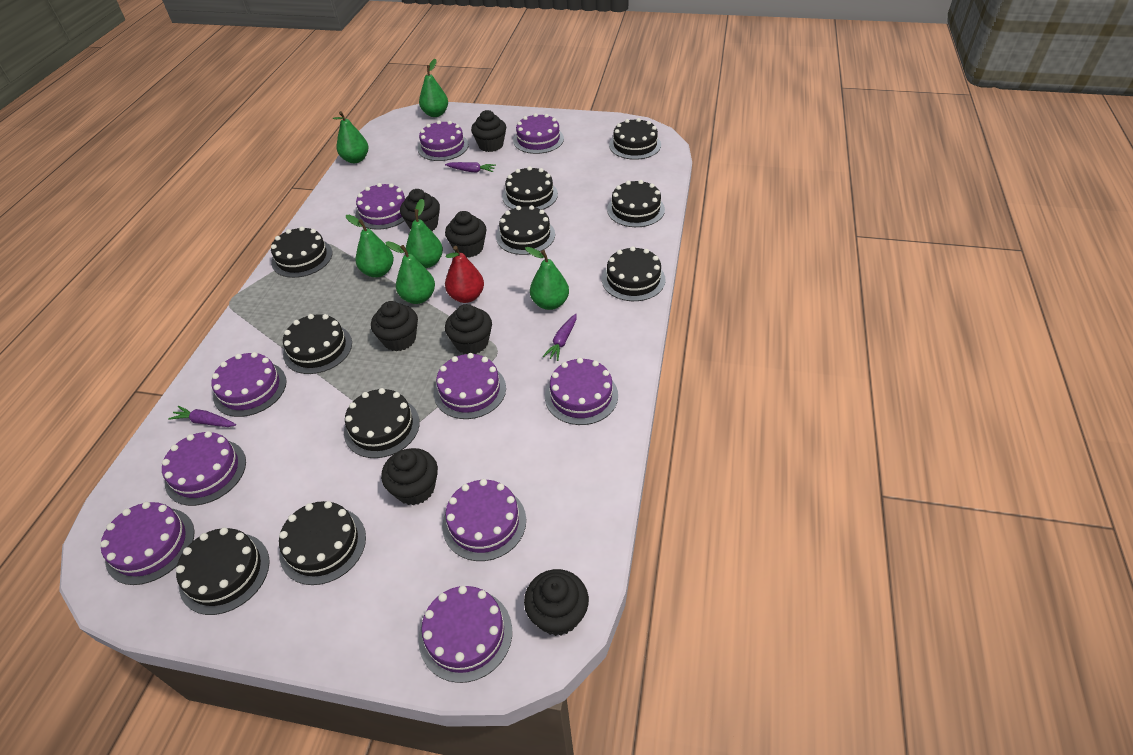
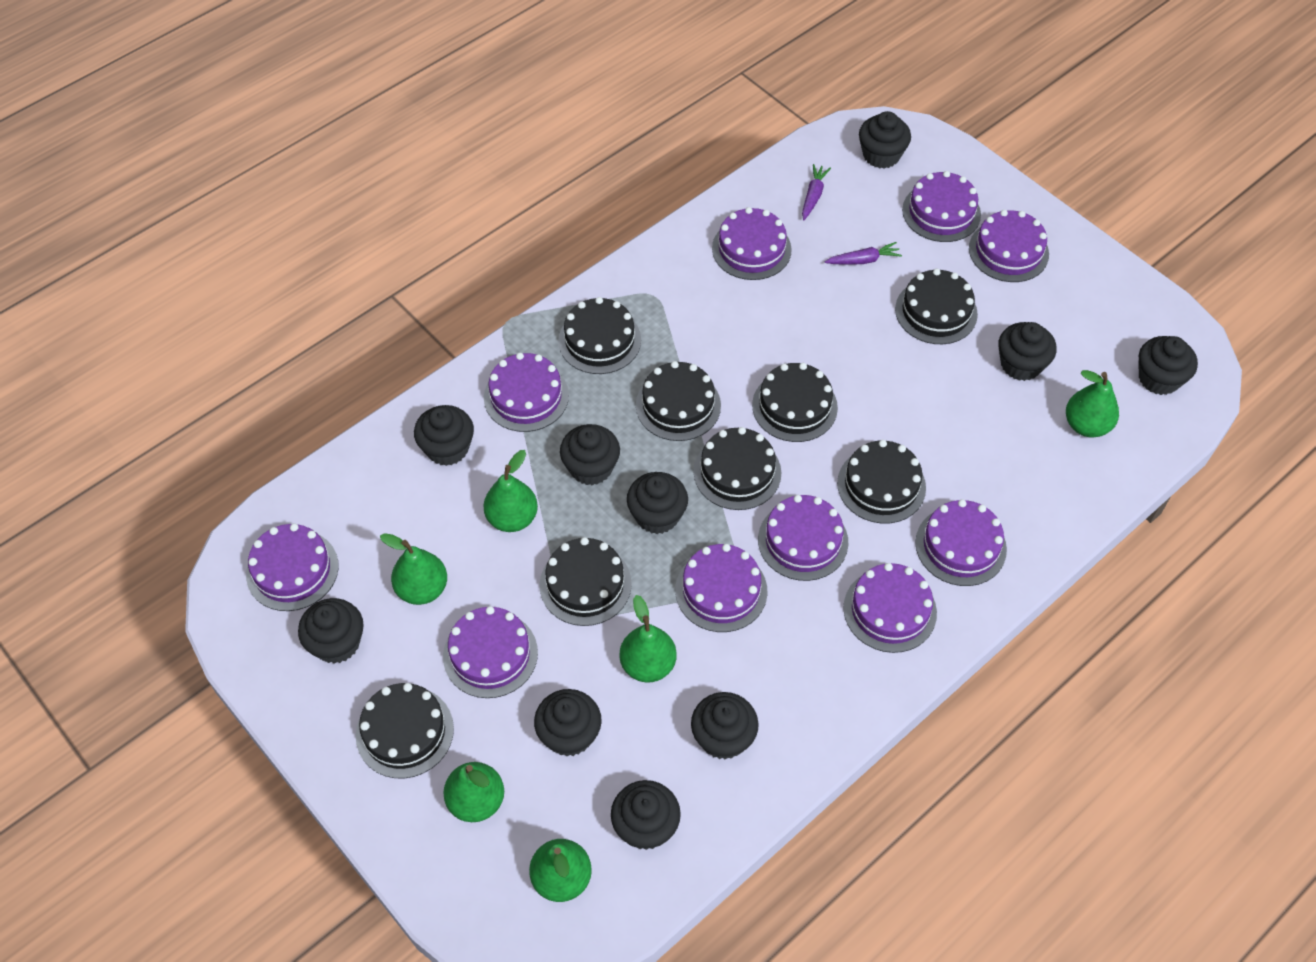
black cake: [176,528,270,615] [271,226,332,278] [279,501,366,585] [283,314,352,374] [344,388,420,458] [496,205,555,255] [502,166,558,210] [602,246,666,301] [607,180,665,227] [609,118,661,160] = 10 -> [356,683,454,778] [540,537,632,626] [558,297,641,374] [636,361,721,441] [694,427,781,510] [752,363,838,442] [837,440,926,524] [895,269,978,344] = 8
black cupcake: [371,301,418,351] [381,448,438,505] [400,189,440,231] [445,211,487,258] [445,304,492,354] [471,110,506,152] [524,569,589,636] = 7 -> [298,598,364,664] [414,405,474,466] [534,689,602,756] [560,424,620,485] [611,780,681,850] [627,472,688,534] [691,692,759,760] [859,111,911,169] [998,322,1056,381] [1138,336,1198,395] = 10
purple carrot: [168,406,236,427] [445,162,496,173] [543,314,577,361] = 3 -> [802,164,831,220] [824,242,902,265] = 2
red pear: [445,246,484,303] = 1 -> none = 0

